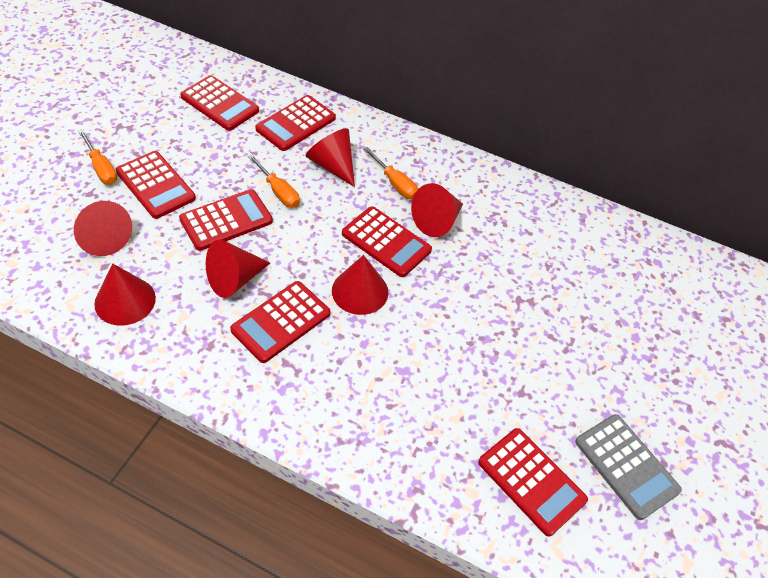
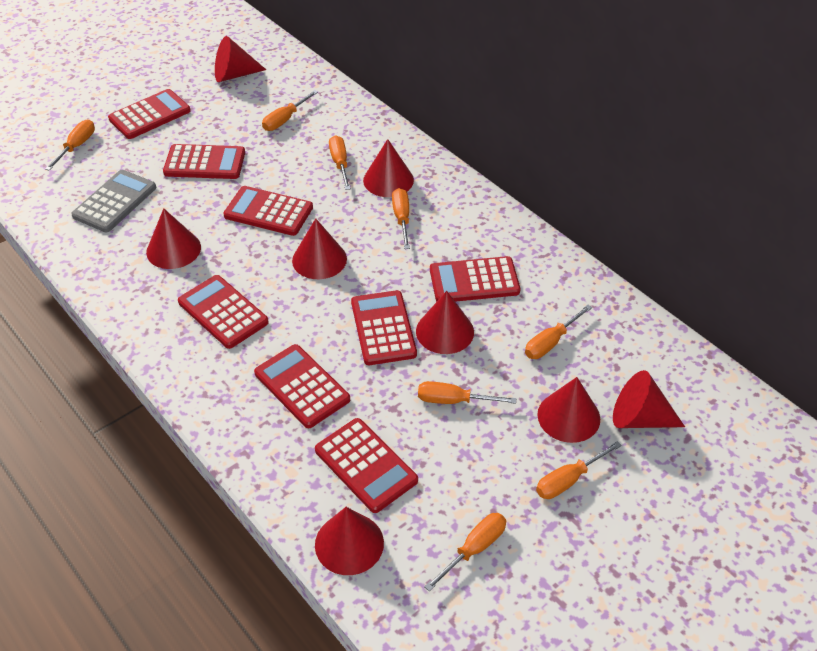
orange screwdriver: [78,130,117,185] [248,154,300,208] [364,147,418,199] = 3 -> [45,120,95,171] [262,90,318,131] [329,135,351,190] [392,188,410,249] [418,381,516,404] [424,513,506,591] [525,305,592,359] [536,441,622,499] = 8
red calculator: [116,151,196,219] [179,189,273,251] [180,75,259,131] [230,281,330,363] [255,95,336,151] [342,206,432,277] [478,428,588,537] = 7 -> [108,89,191,139] [163,144,245,179] [178,275,269,349] [224,186,313,236] [254,344,350,428] [315,418,418,513] [351,290,417,365] [430,256,520,302] = 8
red cone: [74,201,132,256] [94,264,156,326] [206,239,270,298] [306,128,355,187] [332,255,388,315] [411,183,463,237] = 6 -> [146,208,201,269] [215,36,266,82] [292,218,347,279] [315,507,384,575] [363,139,414,197] [416,291,474,354] [537,377,600,443] [613,370,685,428] = 8

